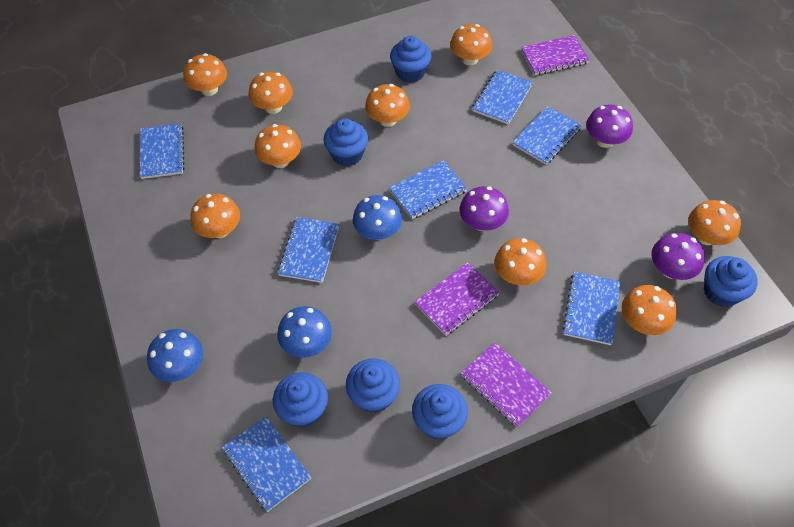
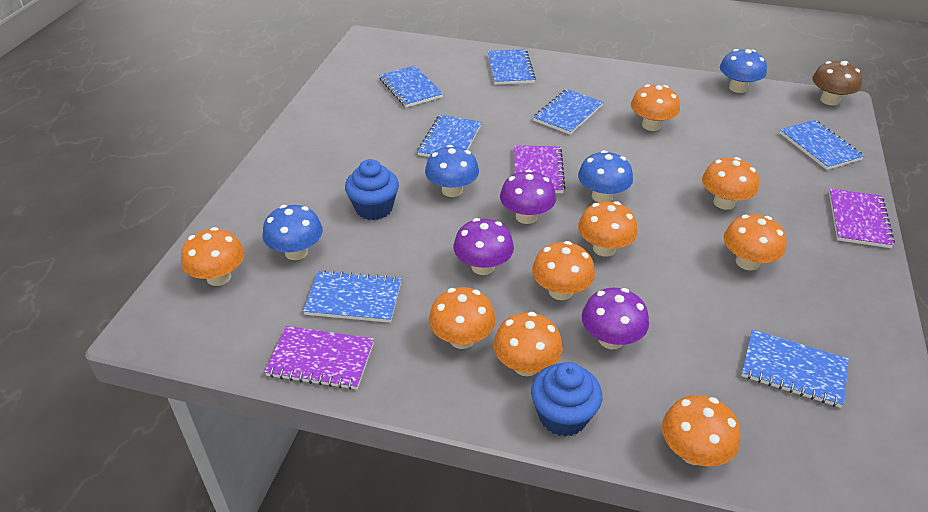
blue cupcake: [273,372,328,427] [323,118,368,166] [346,358,400,413] [390,36,432,83] [412,384,468,440] [704,256,758,307] = 6 -> [345,159,399,220] [531,362,602,437] = 2
blue mushroom: [147,329,203,382] [277,306,332,358] [353,195,402,240] = 3 -> [263,205,323,260] [425,145,479,197] [578,150,633,202] [720,49,767,93] = 4
brown mushroom: none = 0 -> [812,61,862,106] = 1

